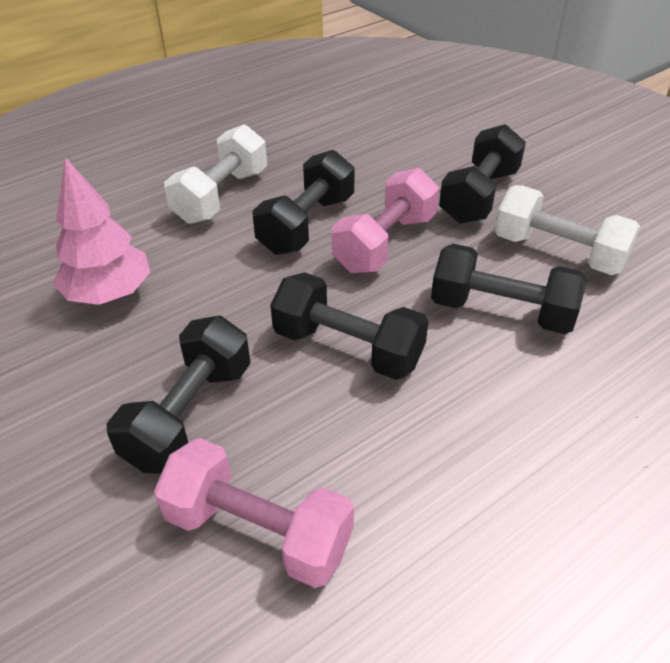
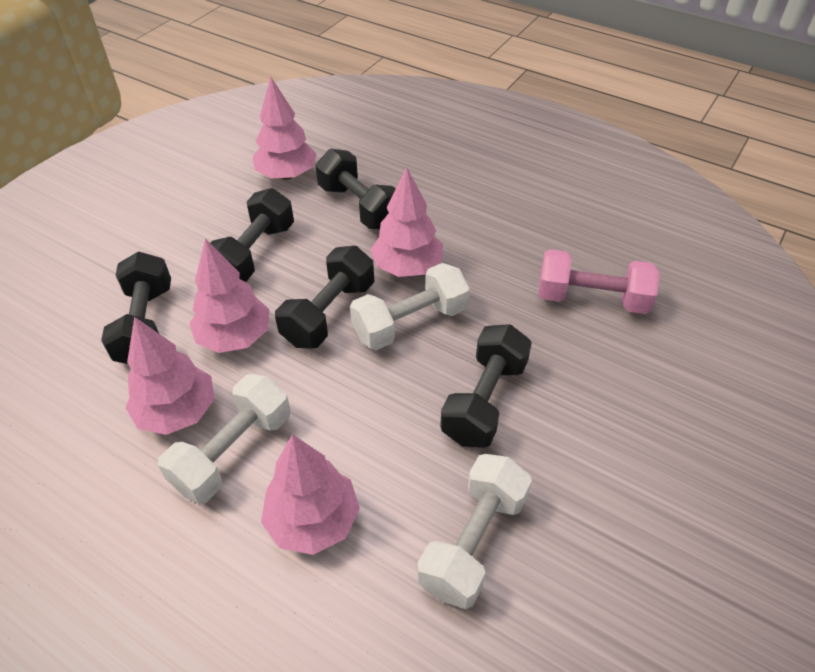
pink dumbbell: [154,438,354,588] [332,168,439,273] = 2 -> [538,249,660,314] = 1
pink tree: [53,157,150,305] = 1 -> [126,317,215,435] [189,238,270,353] [253,77,317,180] [261,434,360,555] [370,167,443,277] = 5
white dumbbell: [164,124,267,224] [494,185,640,275] = 2 -> [158,374,290,504] [350,263,470,350] [418,454,532,609] = 3

